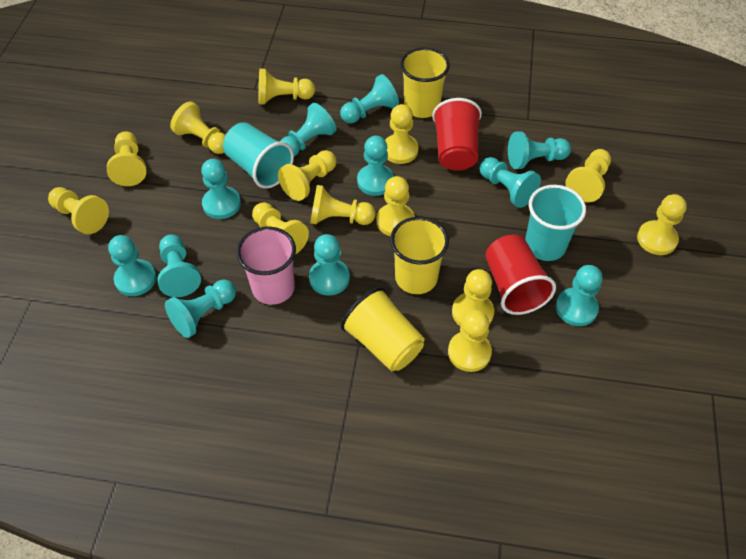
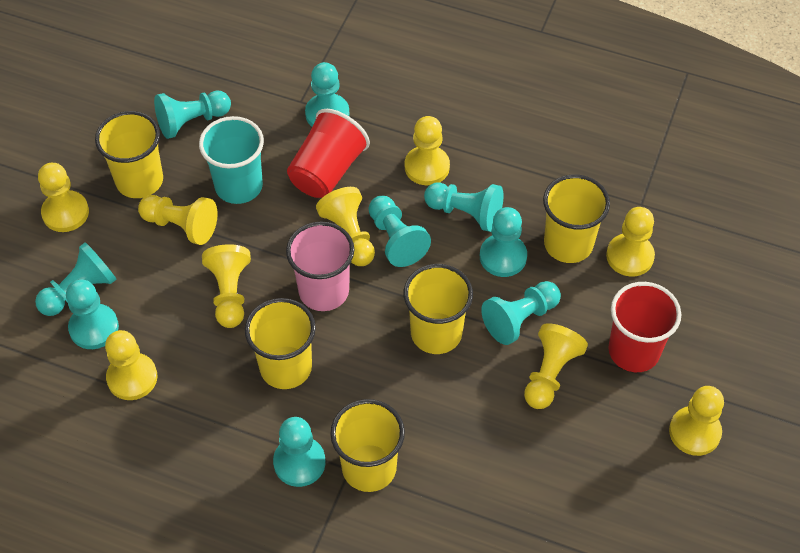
turquoise cup: [223,122,294,189] [525,185,586,261] = 2 -> [199,116,264,204] = 1
turquoise pawn: [108,235,156,296] [158,235,201,297] [165,280,236,338] [201,159,241,219] [280,103,337,156] [309,234,350,296] [340,74,399,124] [357,136,394,196] [479,157,541,208] [508,131,571,169] [556,265,603,326] = 11 -> [35,242,117,316] [66,279,119,349] [154,91,231,139] [273,417,326,487] [305,62,349,127] [368,196,431,267] [424,182,503,232] [480,207,527,277] [481,281,561,345] = 9
yellow cup: [341,287,425,371] [390,217,449,294] [400,47,450,118] = 3 -> [95,111,163,198] [245,298,316,389] [330,399,405,492] [404,264,473,354] [543,174,610,263] = 5
yellow pawn: [48,187,109,234] [107,131,146,186] [170,101,226,154] [252,202,309,254] [258,69,315,105] [278,150,337,201] [310,185,376,225] [376,176,415,236] [385,104,419,164] [448,310,492,372] [452,269,494,327] [565,149,611,202] [637,194,687,255] = 13 -> [38,163,89,232] [105,330,157,400] [138,195,218,245] [202,244,251,328] [316,187,375,266] [405,116,450,185] [524,323,588,409] [606,207,655,277] [669,386,724,456] = 9

